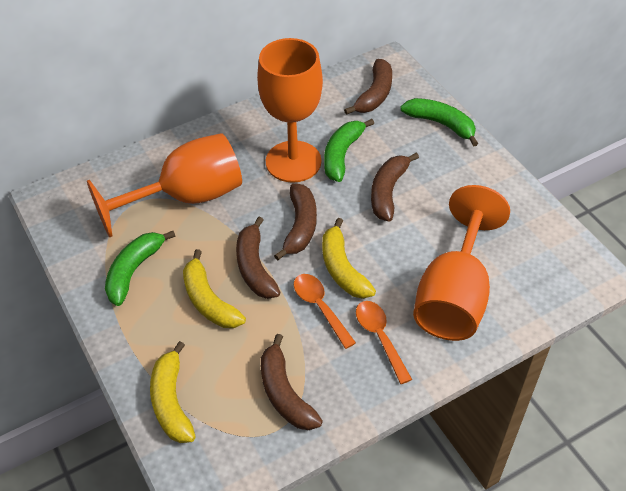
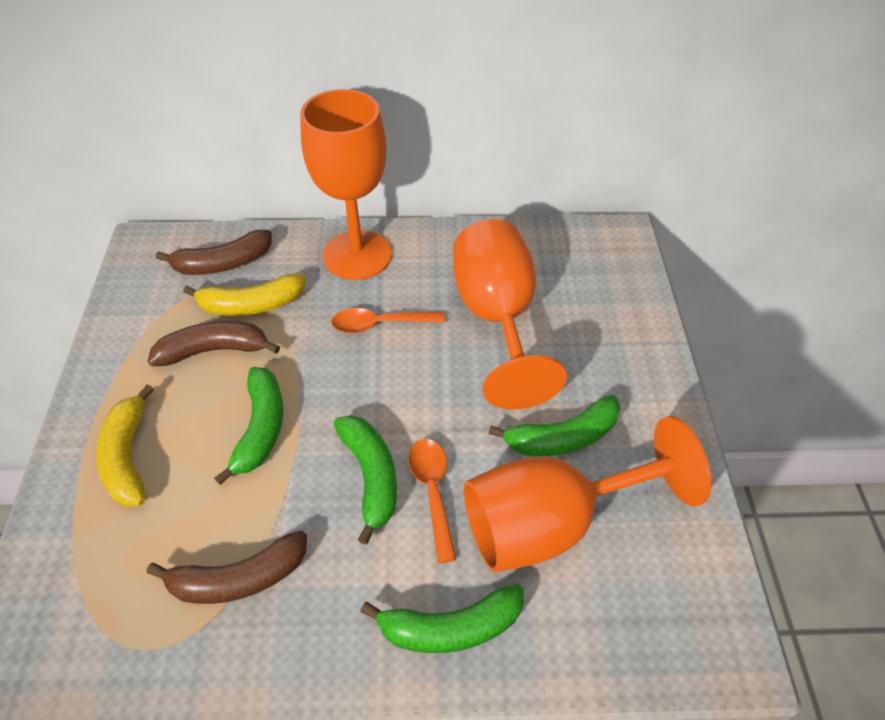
brown banana: [236,217,280,299] [261,334,323,430] [274,184,317,260] [344,59,392,115] [371,153,419,222] = 5 -> [147,530,307,604] [148,321,280,366] [156,230,272,275] = 3
green banana: [105,231,175,306] [324,119,374,182] [401,98,479,147] = 3 -> [214,367,283,485] [334,415,397,545] [360,584,524,653] [488,395,620,457] = 4
yellow banana: [150,341,196,443] [183,249,246,328] [322,218,376,299] = 3 -> [96,384,154,507] [183,274,305,316] = 2

